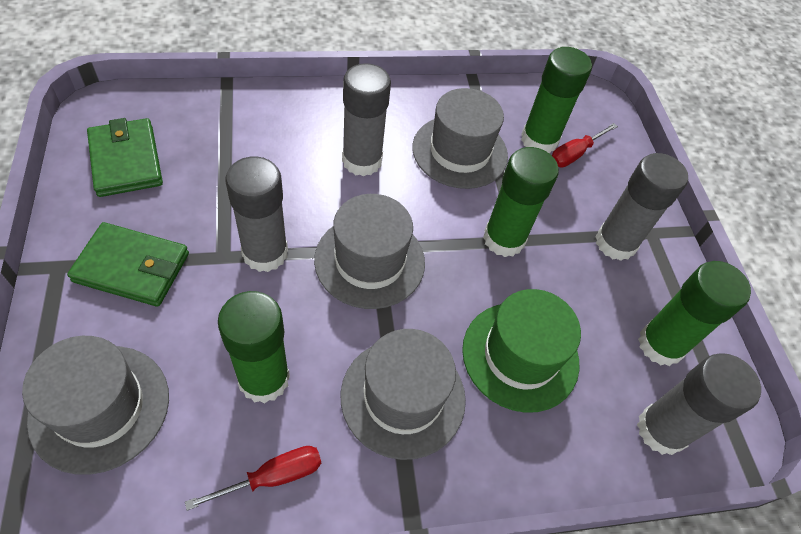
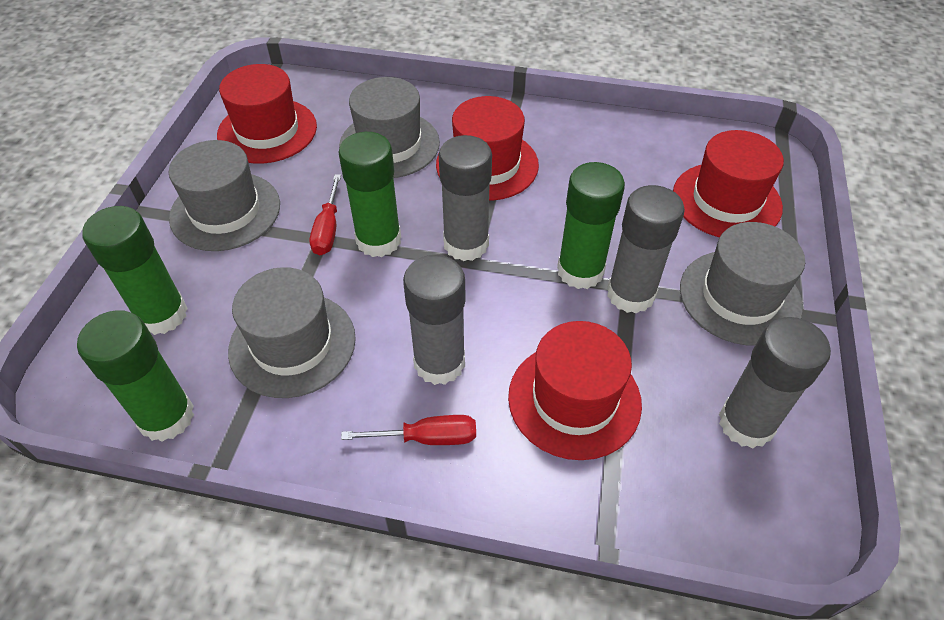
green hat: [462,289,581,413] = 1 -> none = 0
green wallet: [67,222,189,307] [87,118,163,197] = 2 -> none = 0
red hat: none = 0 -> [217,64,317,164] [436,96,539,200] [508,321,642,460] [673,130,784,237] = 4

